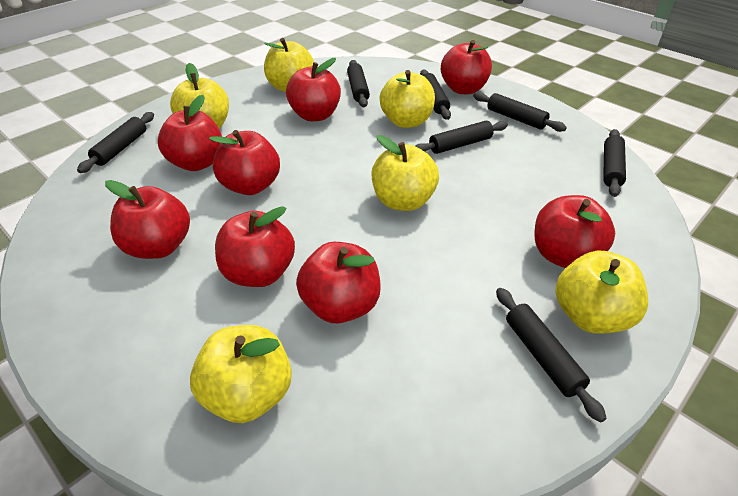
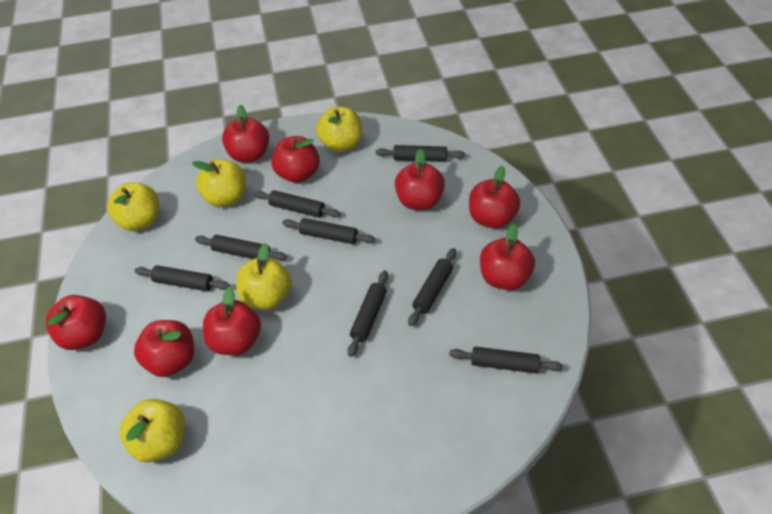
black rolling pin: [77,112,154,173] [347,60,370,107] [415,121,508,154] [420,69,451,120] [473,92,567,132] [496,288,607,423] [603,129,626,197] = 7 -> [135,265,230,291] [195,235,287,261] [254,190,341,218] [282,218,375,244] [348,270,388,357] [376,145,465,162] [408,248,456,326] [449,347,563,374] = 8
yellow apple: [170,63,229,128] [190,325,292,423] [264,38,314,92] [372,135,439,211] [380,70,435,128] [555,250,648,334] = 6 -> [107,182,159,231] [120,399,185,462] [192,159,246,207] [236,243,292,310] [316,106,362,152] = 5

